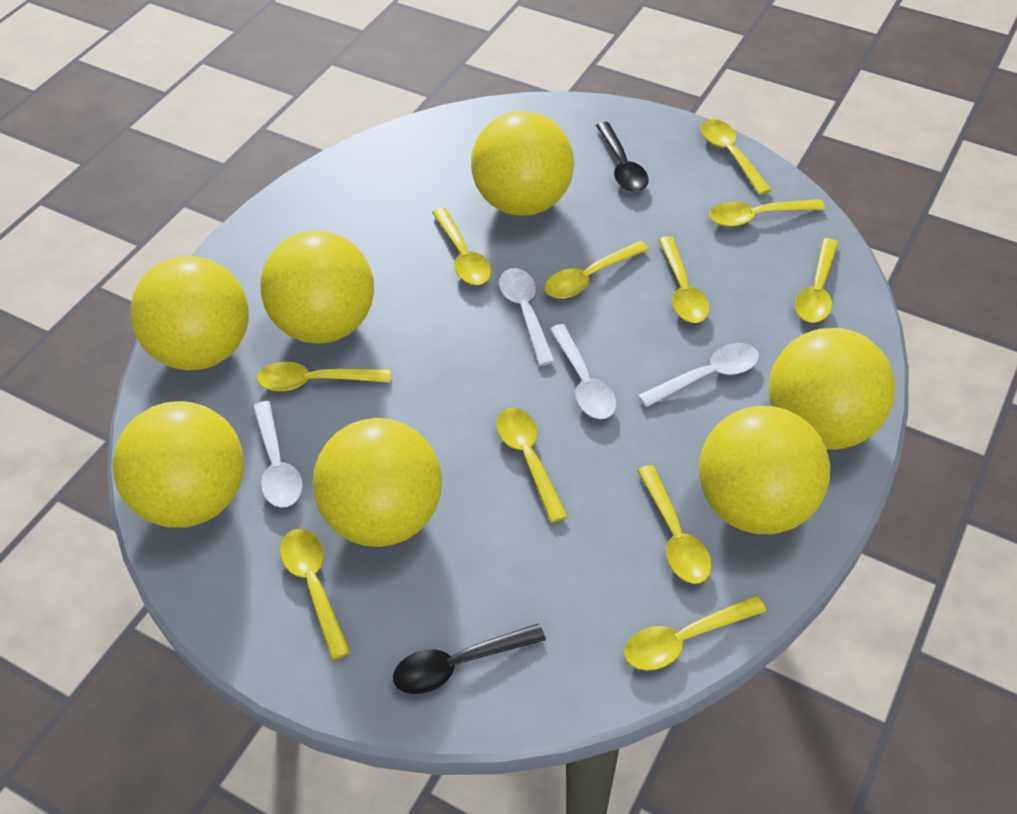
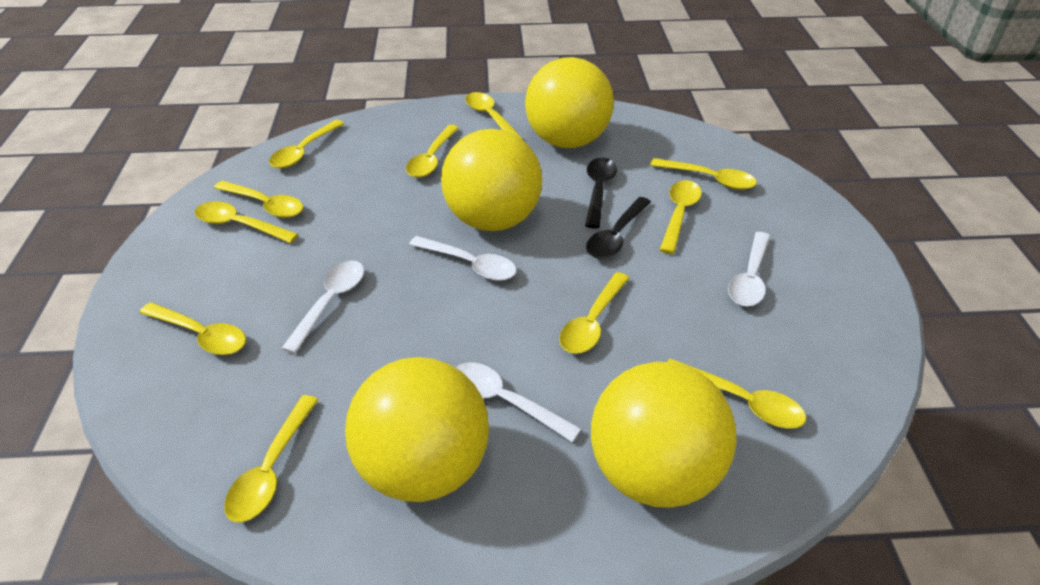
yellow ball: [112,401,244,528] [130,256,249,371] [260,230,374,344] [312,418,442,547] [471,111,574,215] [699,406,830,534] [769,328,895,450] = 7 -> [345,357,489,502] [441,129,542,231] [525,57,614,148] [591,362,737,508] = 4

